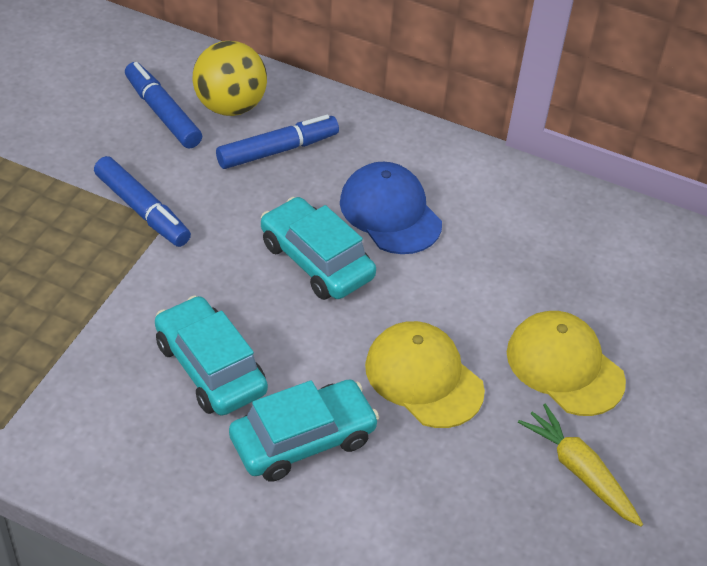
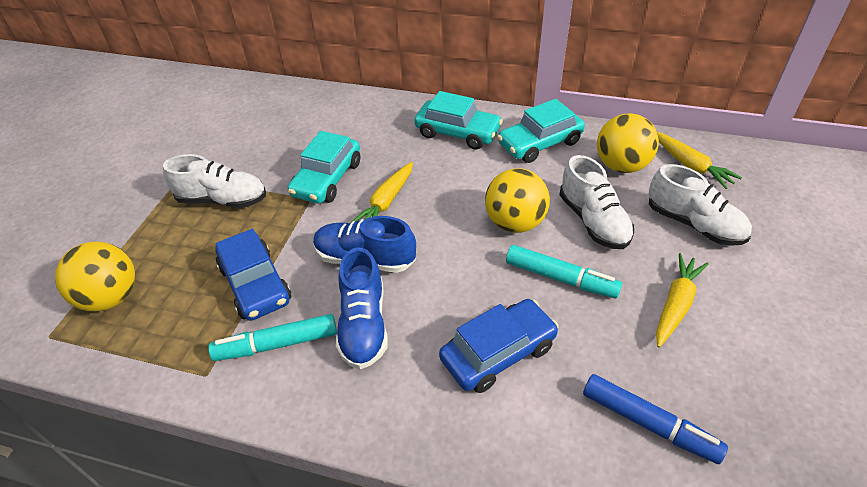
blue cap: [340,162,442,254] = 1 -> none = 0
blue car: none = 0 -> [215,229,291,321] [439,299,559,393] = 2
blue marker: [94,156,191,247] [125,62,202,149] [216,115,339,169] = 3 -> [583,374,728,464] = 1
blue shoe: none = 0 -> [313,216,416,273] [336,247,388,369] = 2
turquoise marker: none = 0 -> [208,314,337,361] [506,245,622,298] = 2
white shoe: none = 0 -> [163,154,266,208] [560,155,634,249] [648,164,752,246] = 3
yellow ball: [193,41,267,116] = 1 -> [55,242,135,312] [485,168,550,233] [597,113,659,173] = 3
yellow cap: [365,321,485,428] [507,311,626,416] = 2 -> none = 0
yellow carrot: [518,403,643,527] = 1 -> [351,162,413,223] [656,253,708,347] [657,132,742,189] = 3

